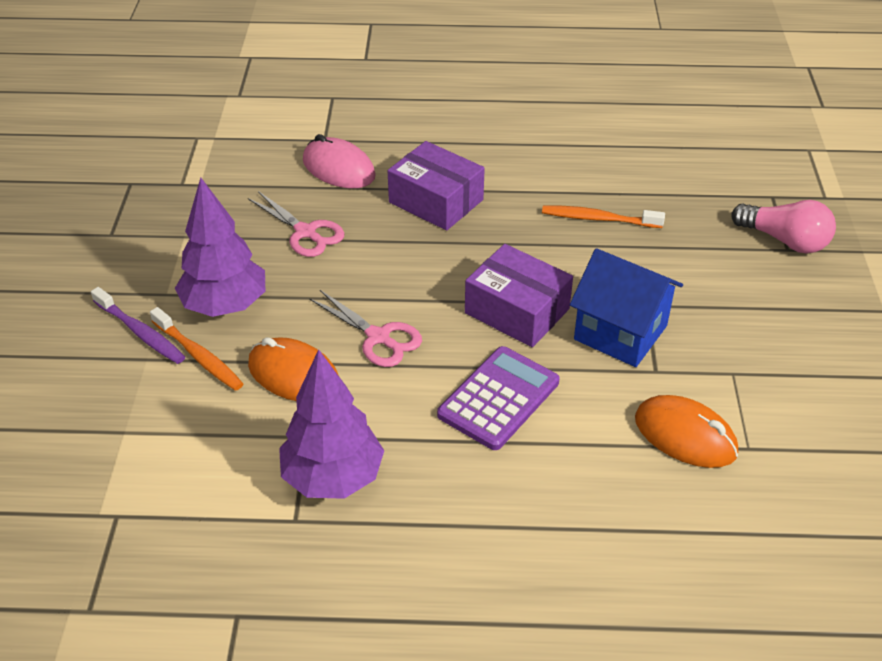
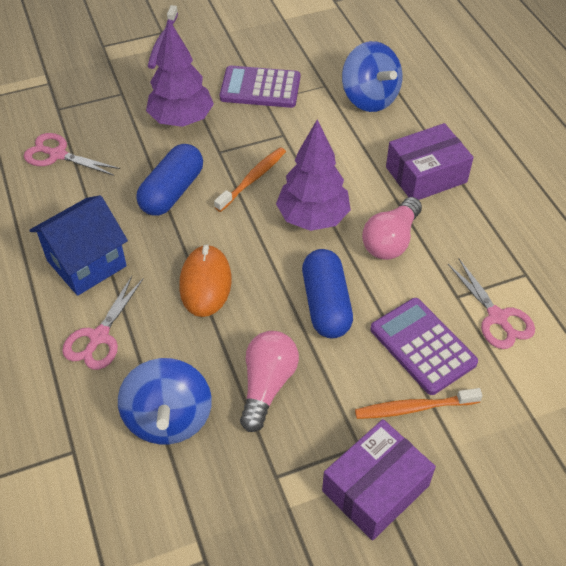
blue capsule: none = 0 -> [136,144,203,216] [302,249,353,338] = 2
blue spinning top: none = 0 -> [118,358,212,444] [342,41,402,112] = 2
orange mouse: [248,337,339,401] [635,395,738,468] = 2 -> [179,244,232,317] = 1
pink light bulb: [731,200,836,253] = 1 -> [240,331,299,432] [362,197,422,260] = 2
pink mouse: [303,134,376,188] = 1 -> none = 0
pink scissors: [248,191,344,257] [309,290,422,367] = 2 -> [24,133,120,176] [62,276,144,370] [448,259,535,349] = 3
purple calculator: [437,346,559,450] = 1 -> [220,66,300,108] [370,298,478,395] = 2

